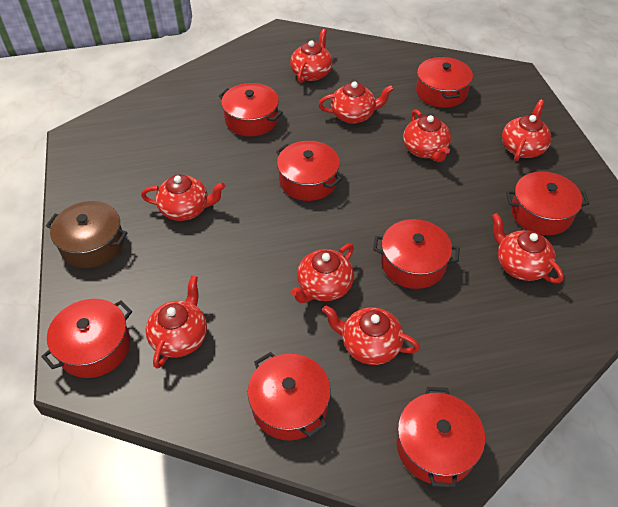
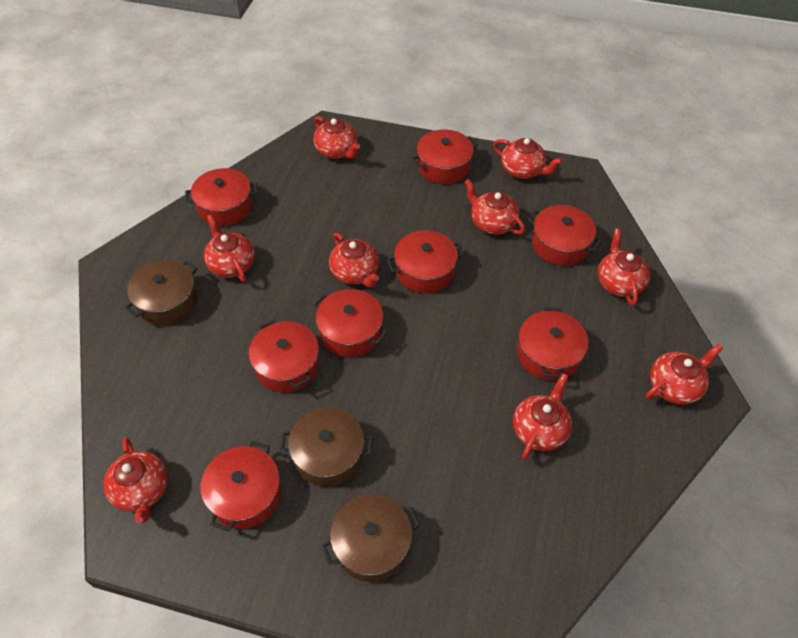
brown pot: [46,201,128,268] = 1 -> [125,260,198,325] [280,408,373,486] [322,494,420,582] = 3

